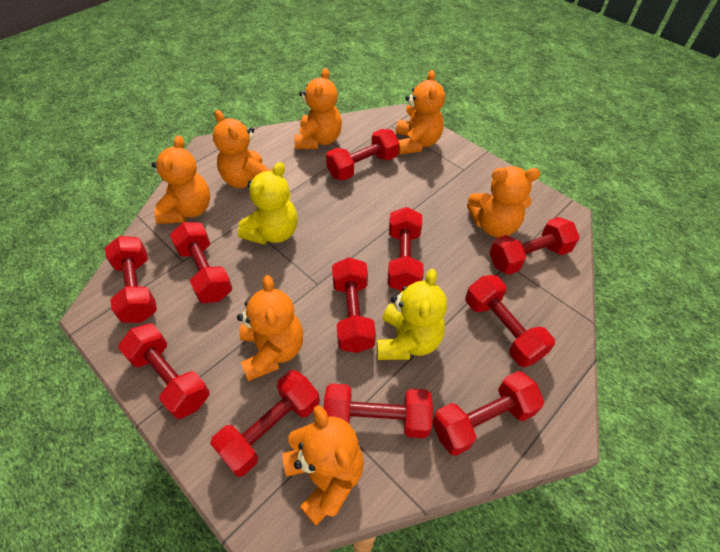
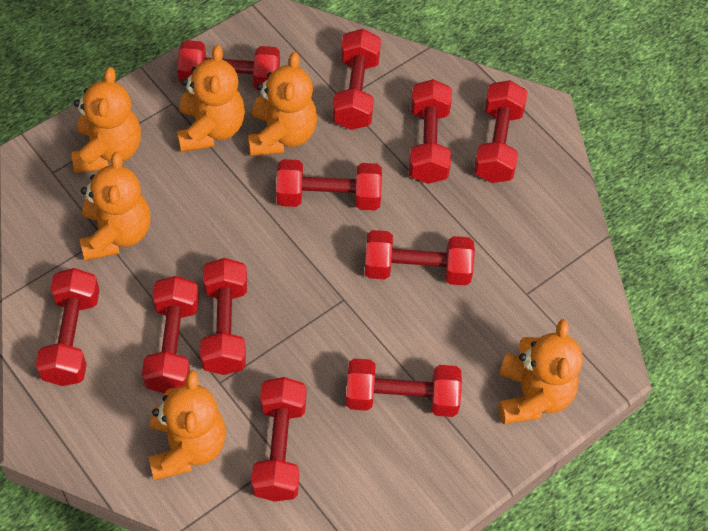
orange teddy bear: [151,135,210,224] [213,110,273,188] [237,275,303,381] [282,405,364,525] [294,68,342,149] [396,70,445,155] [467,166,540,237] = 7 -> [71,67,141,173] [79,152,151,261] [148,371,226,480] [177,45,245,152] [248,52,317,156] [498,319,583,424] = 6
yellow teddy bear: [238,162,298,245] [377,269,447,360] = 2 -> none = 0

